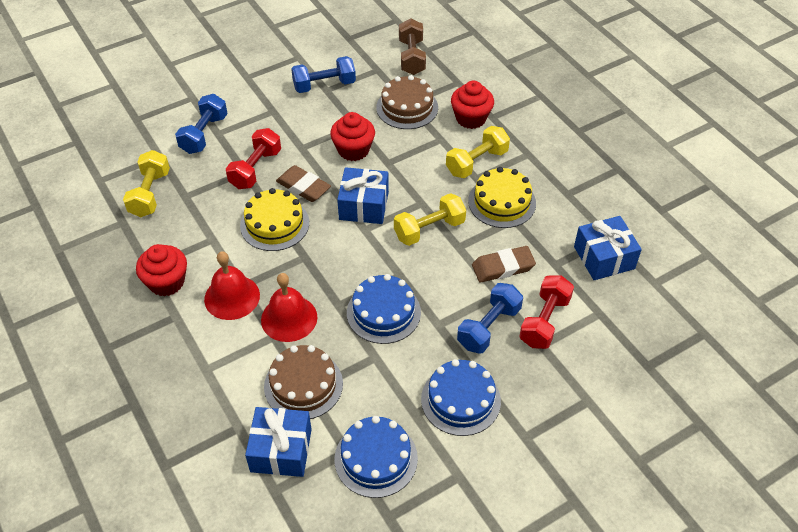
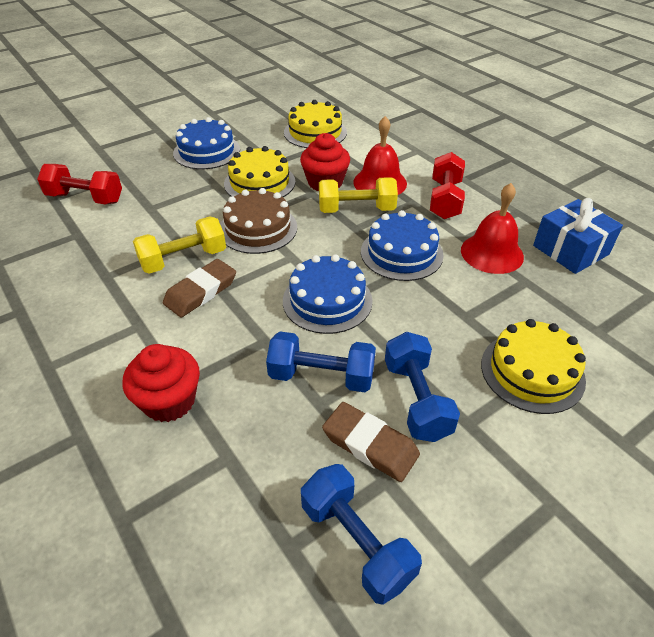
blue gift: [245,407,312,477] [337,167,389,224] [574,216,642,280] = 3 -> [533,198,623,274] = 1
brown cake: [264,345,343,419] [376,75,438,129] = 2 -> [220,188,297,254] = 1
brown dumbbell: [399,19,426,75] = 1 -> none = 0
red cupcake: [136,244,187,296] [330,112,375,161] [451,81,494,129] = 3 -> [122,344,200,422] [300,133,350,191] = 2
yellow cake: [240,188,309,251] [468,167,536,228] = 2 -> [224,146,295,197] [284,100,347,148] [481,319,586,414] = 3
yellow dumbbell: [123,150,170,217] [394,193,466,246] [446,126,510,178] = 3 -> [133,216,226,274] [319,177,398,213] = 2

